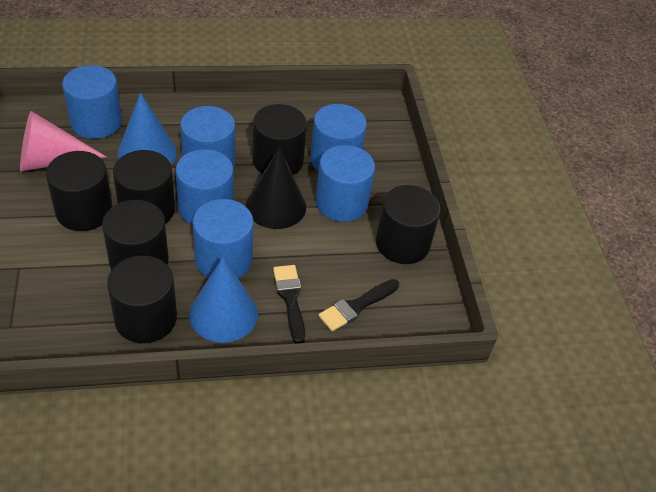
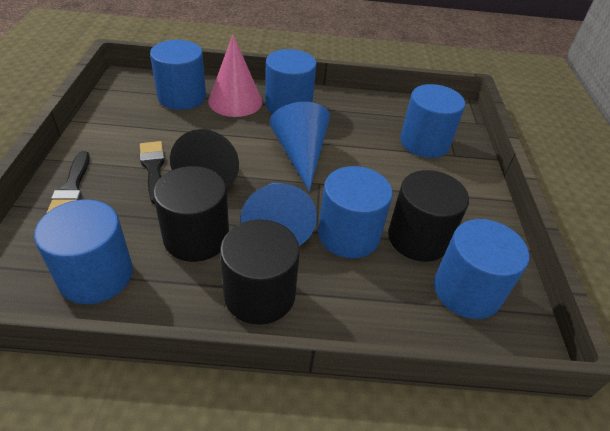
black cylinder: [46,151,113,231] [102,200,169,271] [107,255,177,343] [113,150,175,224] [252,104,307,175] [376,185,440,264] = 6 -> [153,166,229,262] [220,219,300,325] [388,170,469,262] = 3

